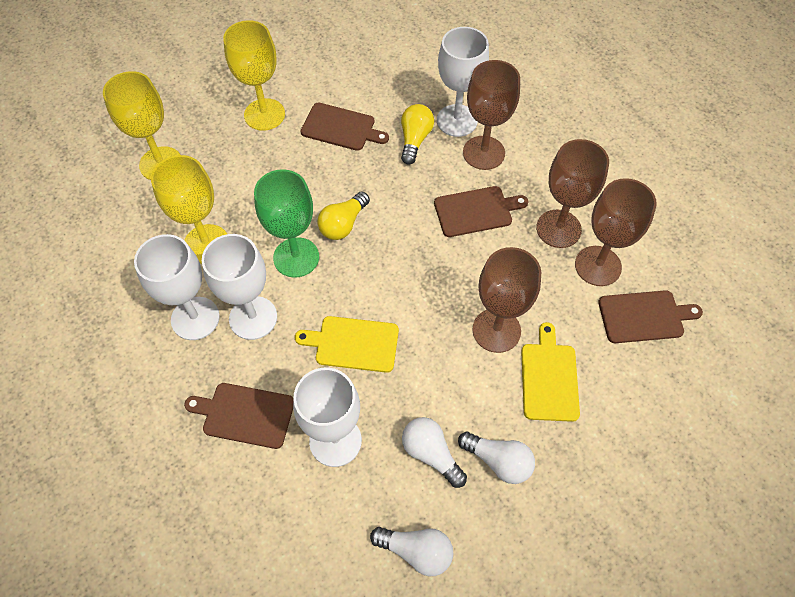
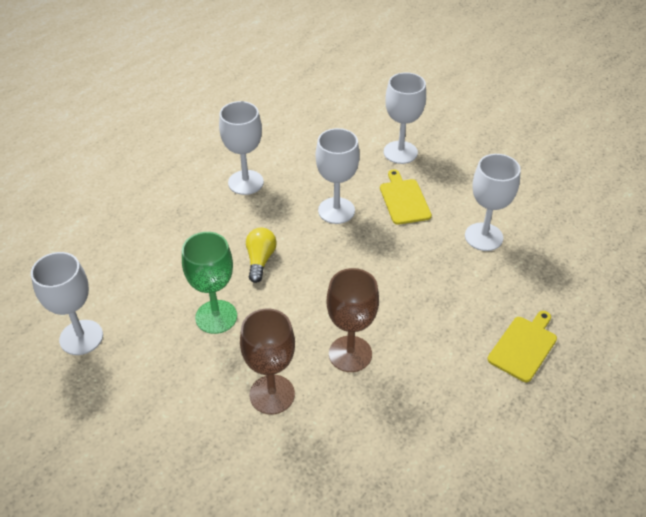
brown cutting board: [184,383,294,449] [301,103,389,151] [434,186,528,237] [598,290,703,343] = 4 -> none = 0
brown goblet: [463,60,520,170] [472,247,542,353] [536,139,609,248] [575,178,657,286] = 4 -> [240,309,295,414] [327,268,379,372] = 2
white goblet: [134,234,220,340] [202,234,277,340] [293,368,362,467] [437,27,489,137] = 4 -> [31,252,103,355] [219,101,264,195] [316,128,360,224] [384,72,426,164] [465,154,521,251] = 5
white light bulb: [370,527,453,576] [402,417,467,488] [458,432,535,484] = 3 -> none = 0
yellow goblet: [103,71,180,180] [151,155,227,263] [223,20,285,131] = 3 -> none = 0
yellow light bulb: [317,192,370,240] [401,104,434,165] = 2 -> [246,228,277,283] = 1

